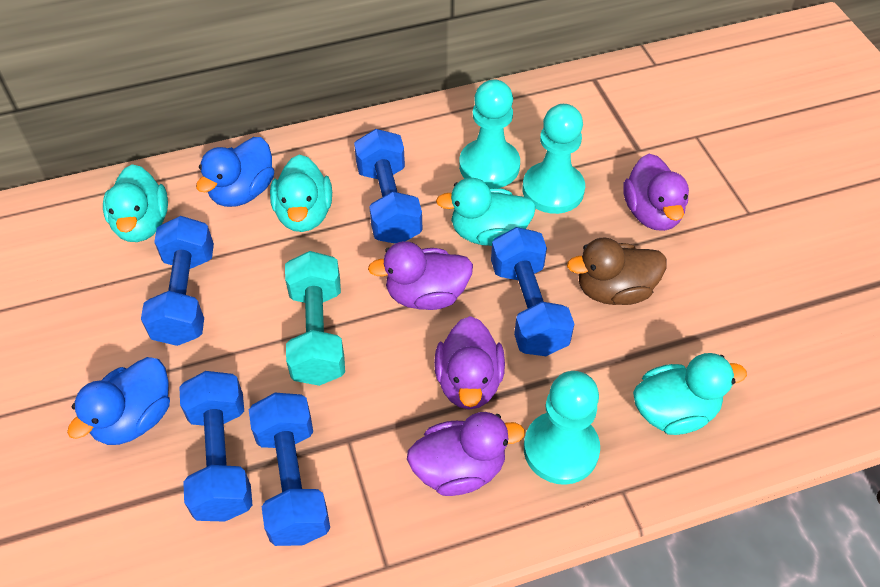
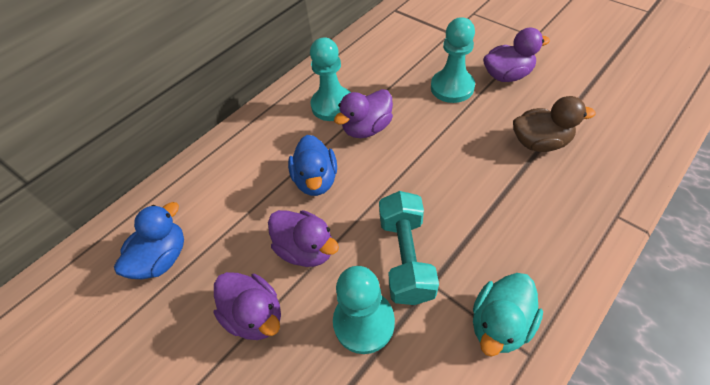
blue dumbbell: [141,216,214,346] [179,371,252,522] [249,393,330,546] [354,129,422,244] [491,227,574,356] = 5 -> none = 0
turquoise duck: [103,164,168,242] [270,154,332,232] [436,178,536,246] [633,353,747,435] = 4 -> [473,273,543,357] = 1

